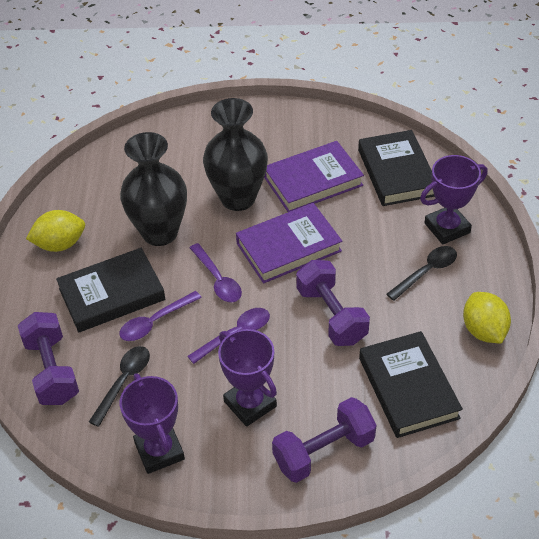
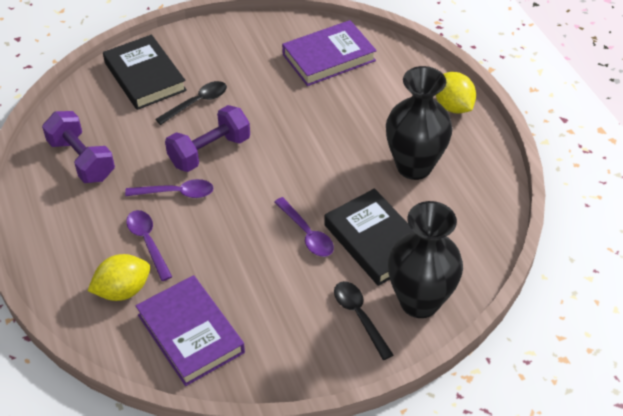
black book: [56,248,165,332] [358,130,435,206] [359,331,463,438] = 3 -> [103,35,187,110] [324,188,414,286] = 2
purple dumbbell: [18,312,79,405] [272,397,377,483] [296,260,370,346] = 3 -> [42,111,115,183] [165,105,250,172] = 2
purple trophy: [120,373,185,474] [218,329,277,427] [420,155,487,244] = 3 -> none = 0

